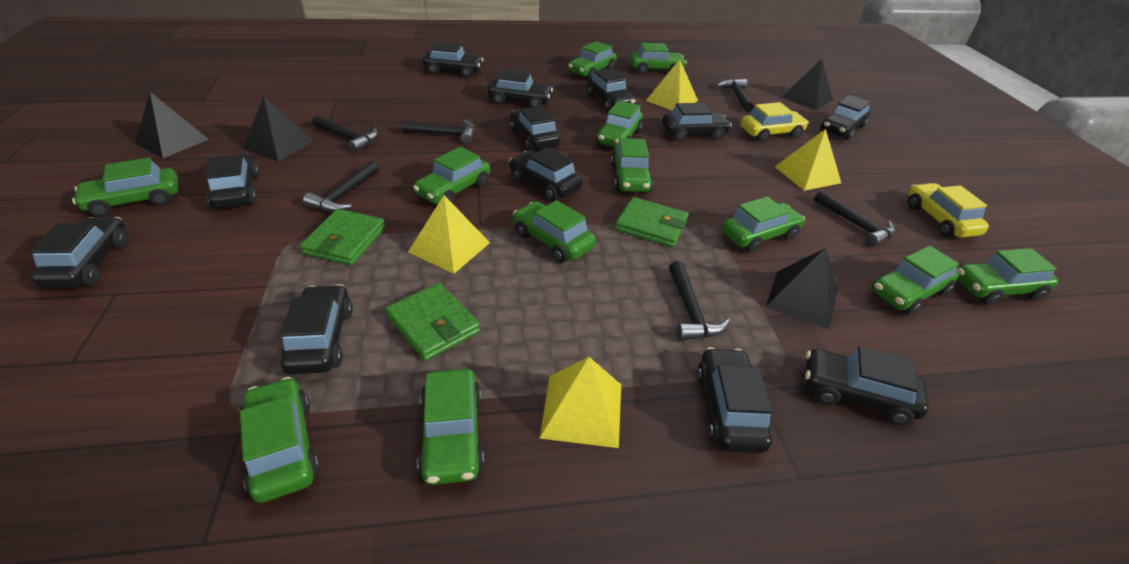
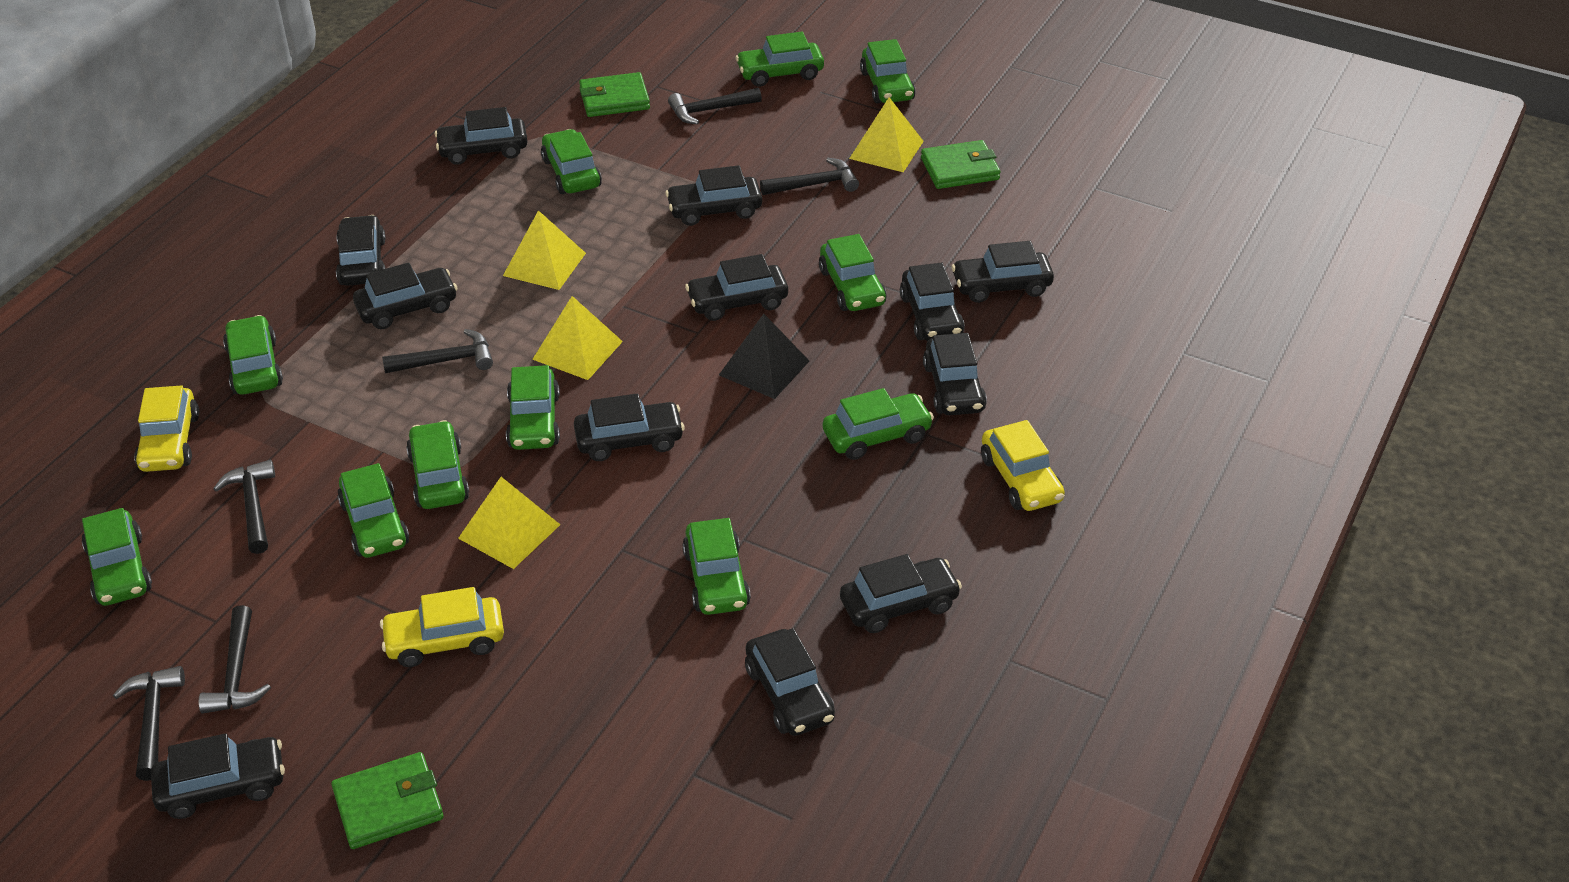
black pyramid: [135,92,209,158] [243,97,314,162] [766,248,837,329] [782,58,833,110] = 4 -> [719,314,809,399] = 1
green car: [72,157,178,217] [240,377,320,503] [413,147,490,204] [417,369,484,485] [513,200,596,263] [568,41,617,79] [596,100,643,147] [611,138,653,192] [629,43,687,74] [721,196,805,253] [871,246,960,315] [957,248,1058,305] = 12 -> [82,508,152,606] [223,315,283,395] [337,463,409,558] [406,420,469,509] [506,365,560,450] [541,129,602,194] [682,518,751,615] [736,32,824,87] [819,234,887,311] [823,388,934,460] [860,39,916,103] = 11
yellow car: [741,102,809,142] [908,183,989,238] = 2 -> [134,385,199,472] [380,587,504,667] [981,420,1065,511] = 3

